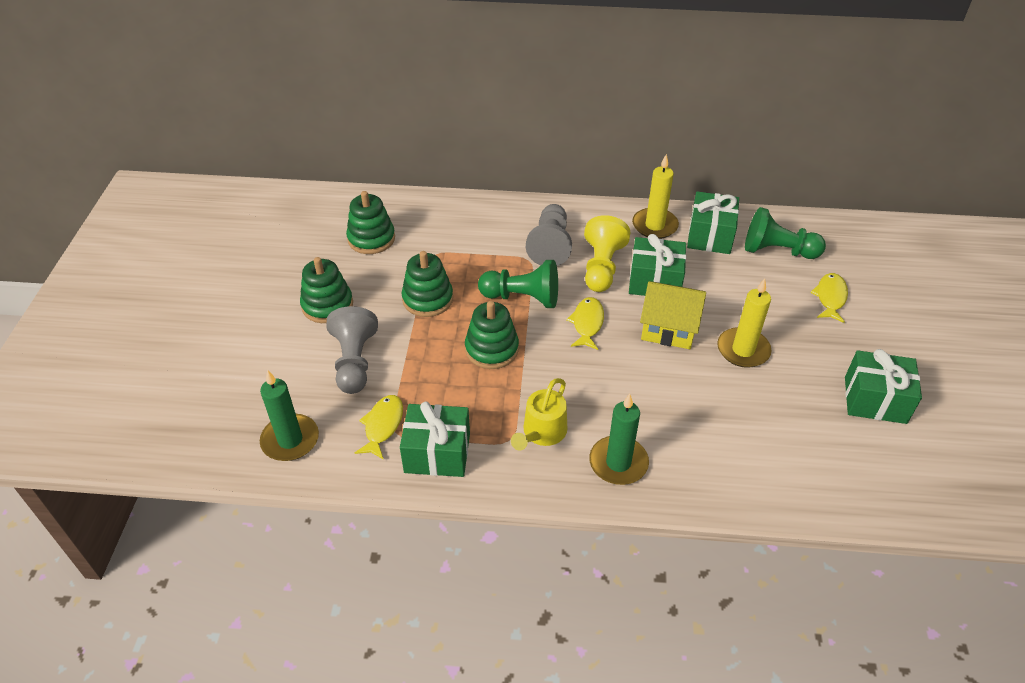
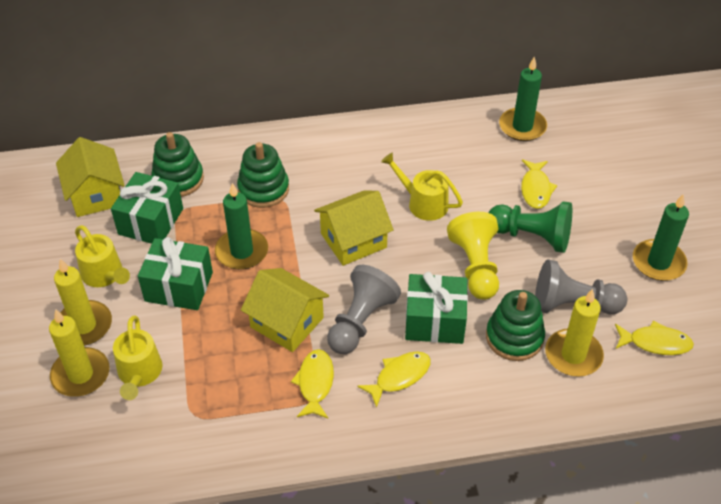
green candle: [260,370,319,461] [589,394,649,485] = 2 -> [215,183,268,270] [499,57,547,141] [633,194,689,281] = 3
green gift: [400,402,470,477] [629,234,686,296] [687,191,739,254] [845,349,922,424] = 4 -> [111,172,183,244] [138,237,213,310] [405,272,468,344] = 3
green pawn: [478,260,558,308] [745,207,826,259] = 2 -> [488,201,572,253] = 1
green stacking toy: [300,257,353,323] [346,191,395,254] [402,251,453,317] [465,301,519,369] = 4 -> [151,132,204,197] [237,142,289,208] [486,290,545,361] = 3
yellow candle: [632,154,679,239] [717,278,771,368] = 2 -> [49,309,110,397] [54,259,112,346] [545,289,604,376] = 3
yellow fish: [355,395,403,460] [566,297,604,350] [810,273,848,323] = 3 -> [291,349,334,419] [357,351,431,408] [521,159,557,209] [615,321,694,355] = 4
yellow house: [640,281,706,349] = 1 -> [56,137,125,217] [241,268,329,352] [314,190,394,266] = 3
yellow watering can: [511,378,567,451] = 1 -> [75,225,130,287] [113,315,163,400] [381,152,463,221] = 3

